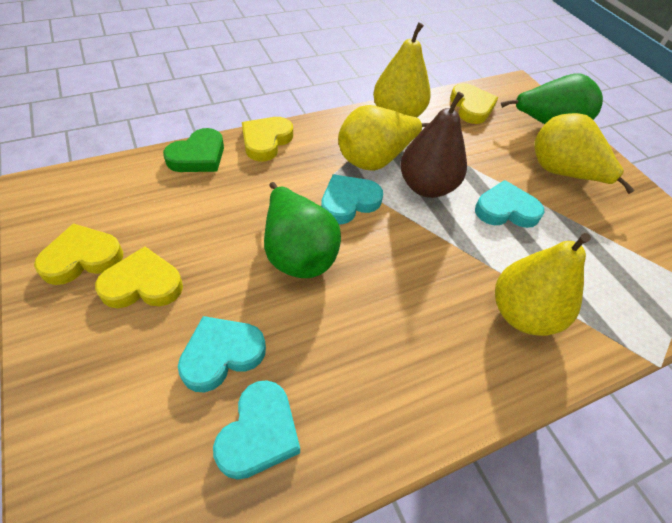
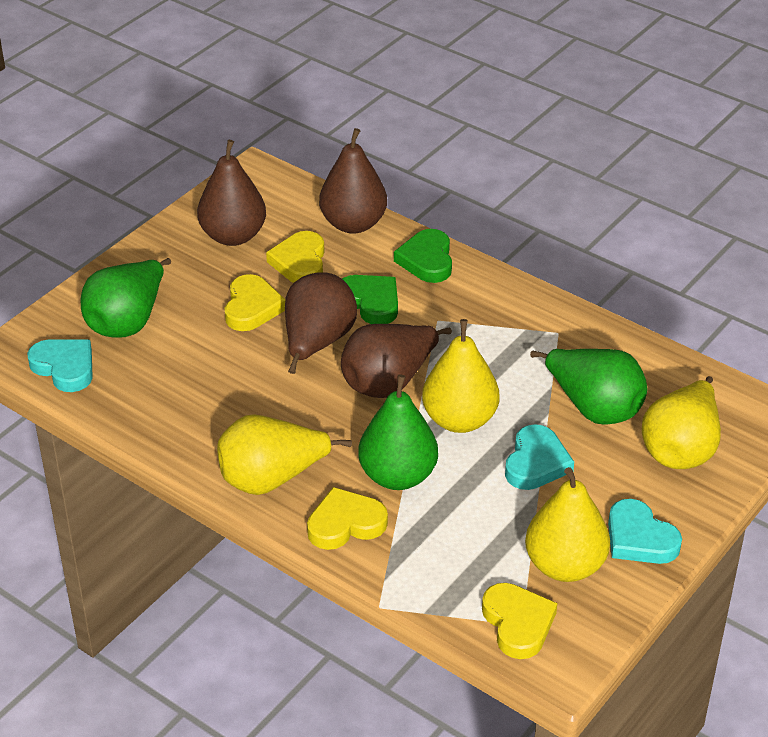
brown pear: [400,91,467,198] = 1 -> [197,140,266,246] [285,272,357,374] [319,128,387,234] [341,324,452,398] = 4
green heart: [163,128,224,172] = 1 -> [342,275,398,324] [394,229,452,283] = 2
green pear: [264,182,341,278] [501,74,603,124] = 2 -> [81,258,171,338] [358,375,438,490] [530,349,647,425] = 3
turquoise heart: [178,316,266,392] [213,380,300,480] [321,174,383,224] [475,180,545,228] = 4 -> [27,340,93,392] [505,424,574,490] [608,499,682,564] = 3

